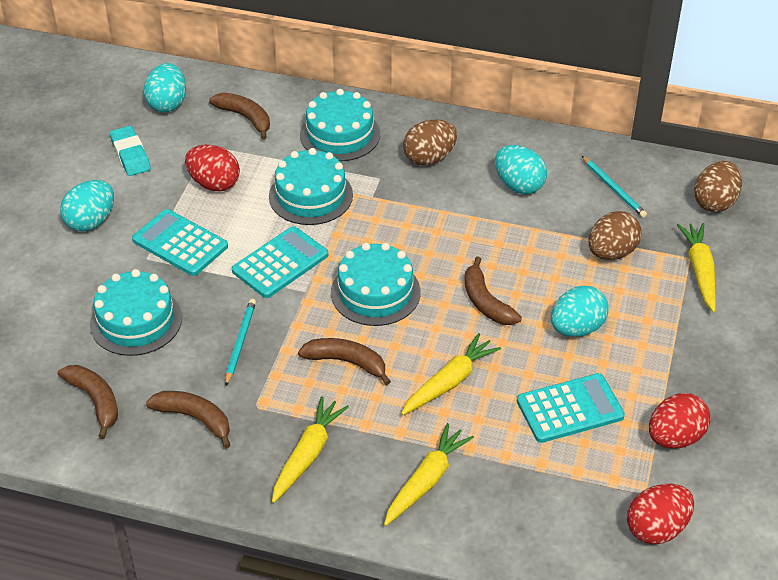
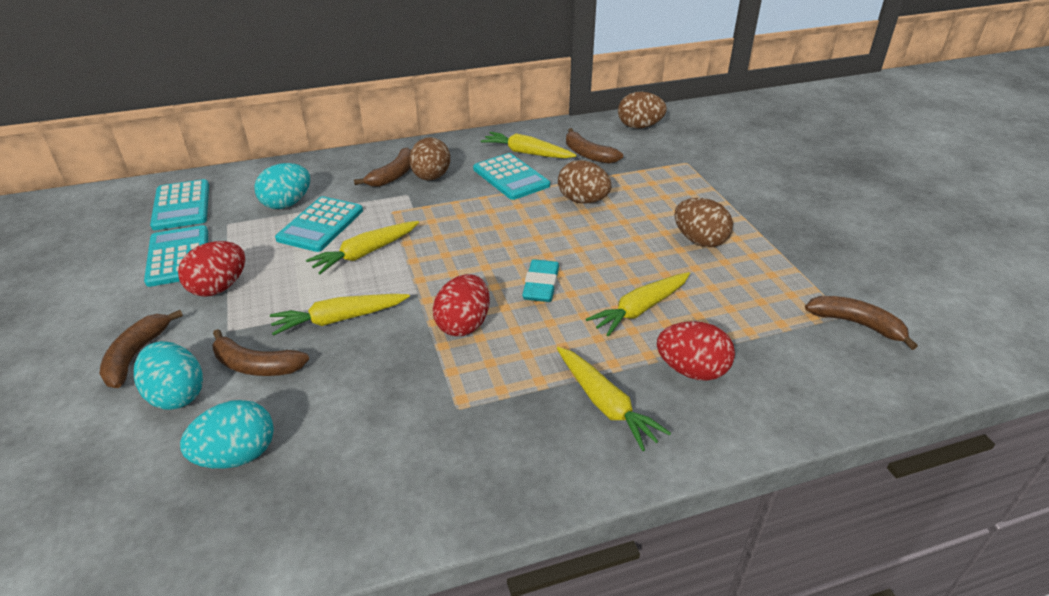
brown egg: [403,119,457,165] [588,211,642,260] [694,161,742,212] = 3 -> [409,137,450,180] [558,160,611,203] [618,92,667,128] [675,198,733,247] = 4
turquoise cake: [90,269,182,356] [269,148,353,225] [300,89,380,161] [331,243,420,326] = 4 -> none = 0
turquoise calculator: [132,209,228,276] [232,226,328,298] [517,373,625,443] = 3 -> [144,225,208,287] [150,179,209,230] [275,196,363,252] [473,153,550,200] = 4
turquoise egg: [60,180,114,231] [144,63,186,112] [495,145,547,194] [551,286,609,337] = 4 -> [134,341,203,410] [180,400,274,469] [254,163,310,209] = 3
turquoise pencil: [225,299,256,386] [582,156,647,218] = 2 -> none = 0
yellow carrot: [272,396,349,503] [384,423,474,526] [401,333,501,415] [677,223,716,312] = 4 -> [270,294,410,336] [306,221,419,274] [481,132,577,158] [557,347,671,451] [586,272,690,336] = 5

